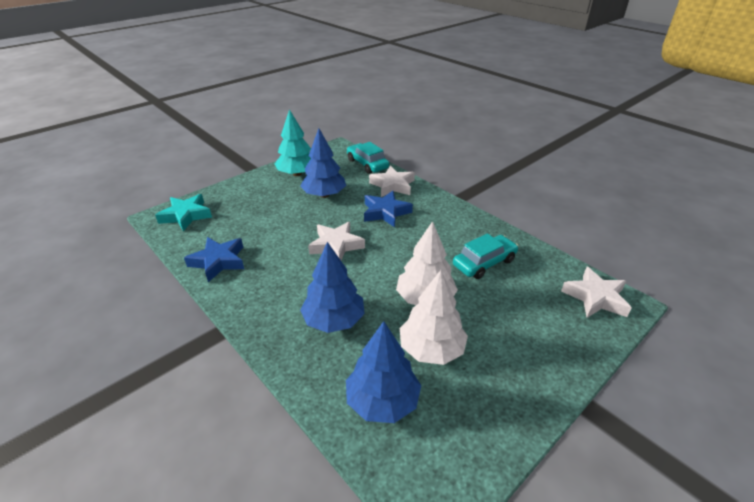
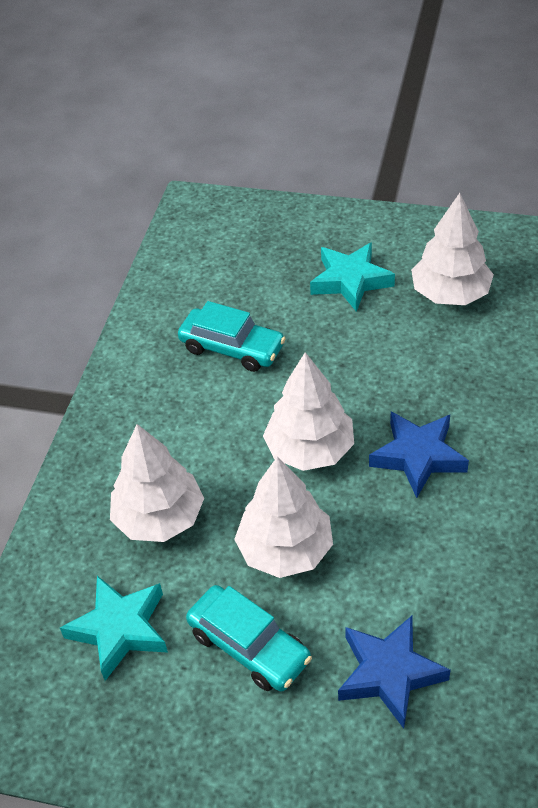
blue tree: [300,128,346,198] [300,242,365,333] [346,321,421,423] = 3 -> none = 0
turquoise star: [155,194,212,231] = 1 -> [60,576,168,681] [310,242,395,312] = 2
turquoise tree: [274,109,311,176] = 1 -> none = 0
white star: [308,221,365,260] [369,166,415,197] [561,267,632,318] = 3 -> none = 0
white tree: [396,221,458,305] [400,270,468,365] = 2 -> [110,424,204,542] [234,456,333,578] [263,352,354,471] [411,193,494,305] = 4

